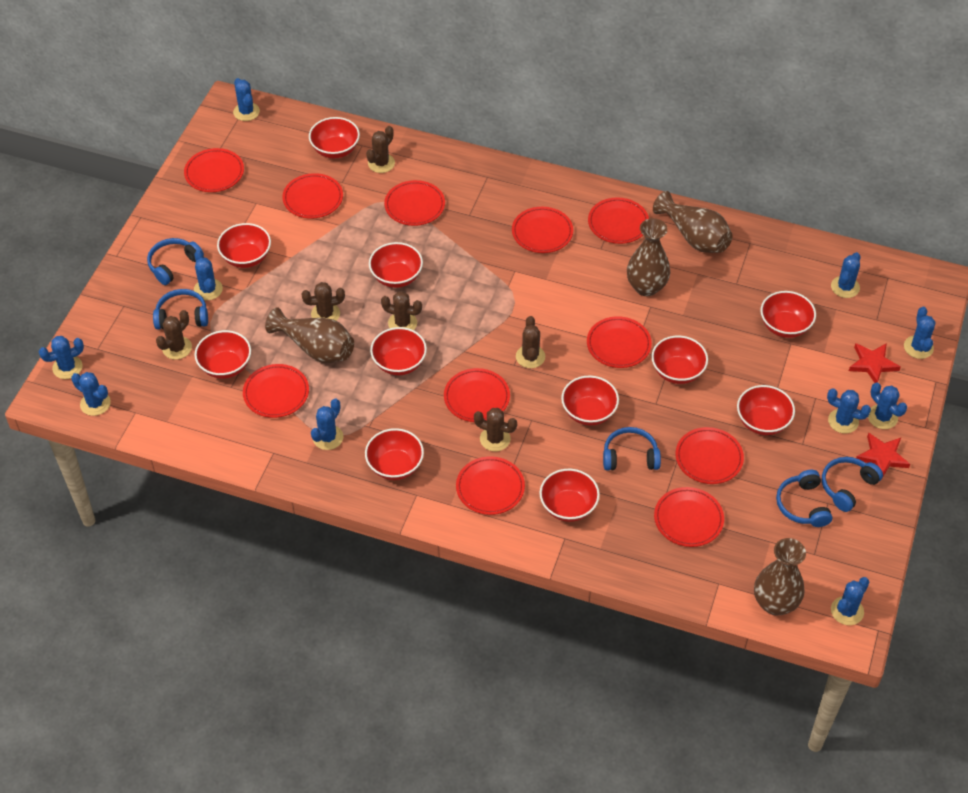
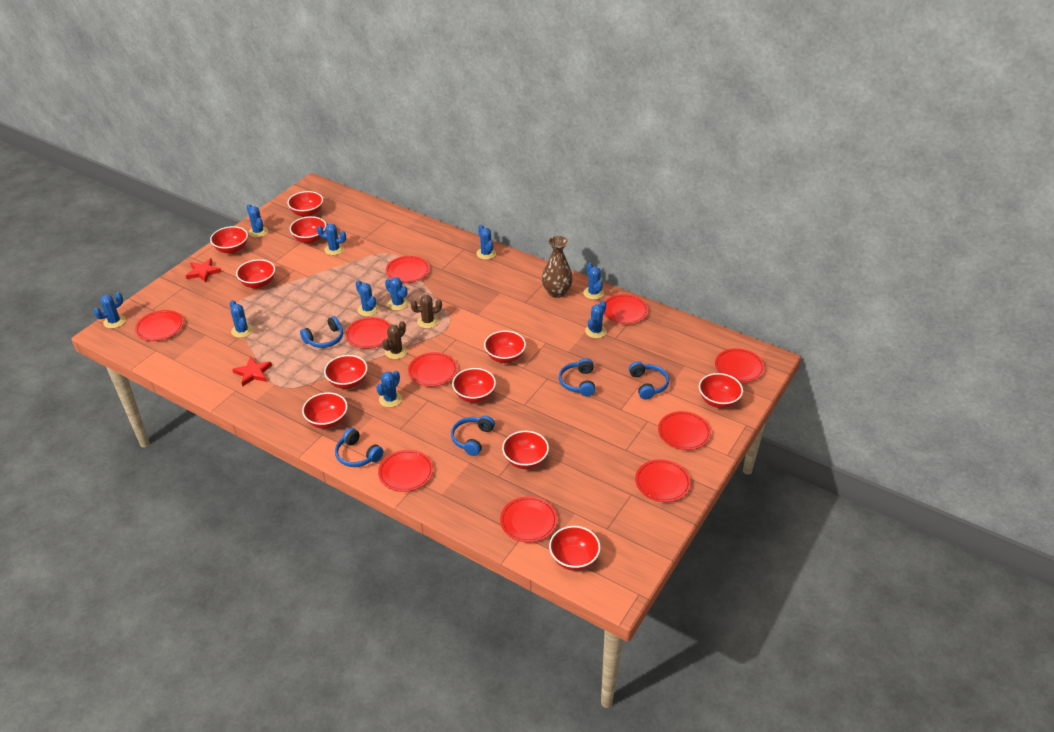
brown cactus: [156,310,192,359] [301,282,345,321] [366,126,395,173] [381,291,422,330] [474,408,517,451] [516,316,545,368] = 6 -> [382,321,407,359] [410,295,442,328] = 2
brown vase: [265,307,354,363] [627,218,670,296] [653,191,733,253] [754,538,806,615] = 4 -> [542,236,573,298] = 1
red plate: [184,148,244,192] [243,364,309,418] [282,173,343,219] [384,180,445,226] [444,368,510,422] [456,456,525,515] [512,207,573,253] [587,316,652,368] [588,197,649,244] [654,487,724,547] [675,427,744,484] = 11 -> [135,310,184,341] [345,317,391,349] [378,450,433,492] [385,256,430,283] [408,352,457,387] [500,496,557,542] [604,294,648,324] [635,459,691,502] [658,411,711,450] [715,348,765,382] = 10

